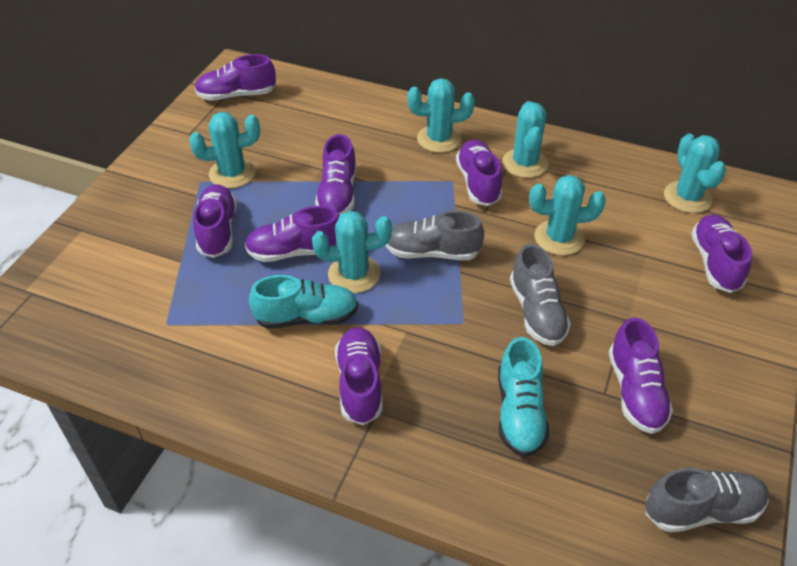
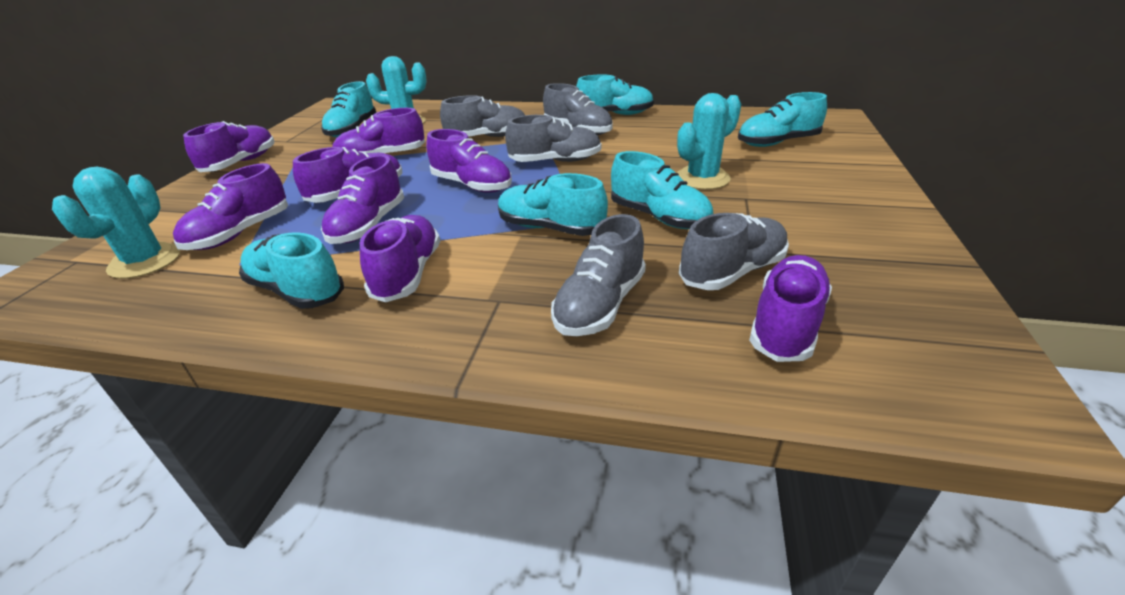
grey shoe: [385,211,484,260] [510,244,571,346] [645,468,769,533] = 3 -> [440,95,525,137] [505,115,602,162] [543,83,613,135] [551,214,646,336] [679,213,789,290] = 5
turquoise cactus: [189,112,260,189] [312,211,392,293] [407,78,475,153] [502,101,548,178] [529,175,606,256] [664,133,726,213] = 6 -> [52,166,180,279] [366,56,427,124] [677,93,741,190] = 3
turquoise shoe: [249,275,358,329] [498,337,549,457] = 2 -> [239,232,344,309] [321,81,376,137] [498,173,608,236] [576,74,654,115] [611,151,713,229] [738,92,827,147] = 6

